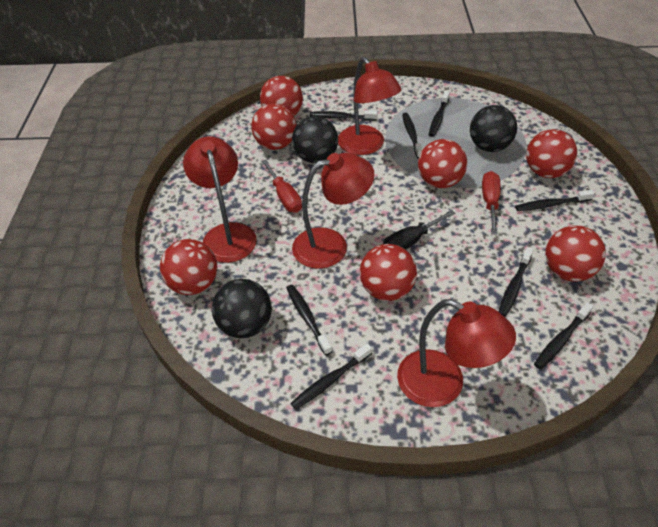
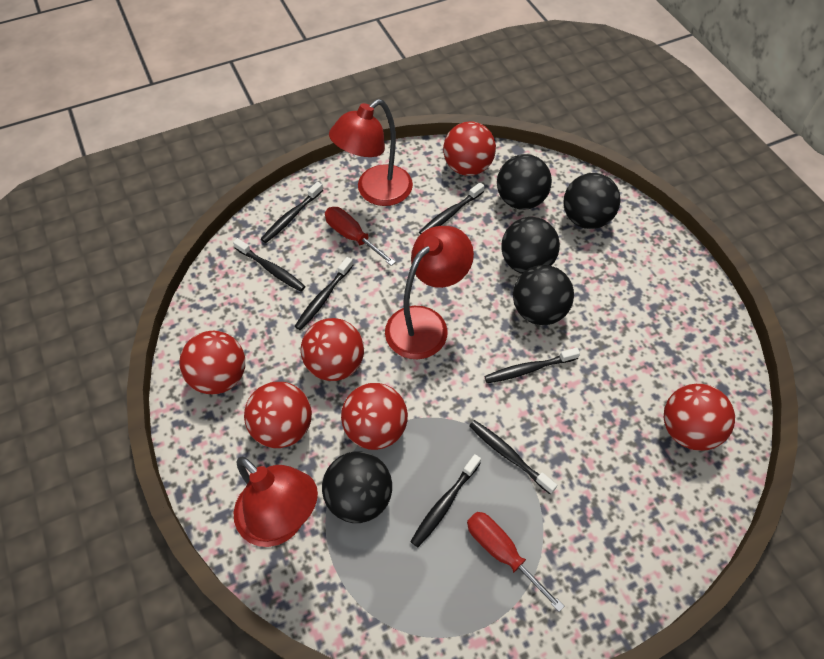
black ball: [212,279,272,338] [292,116,338,163] [470,105,517,152] = 3 -> [322,451,392,523] [497,154,552,210] [501,217,560,274] [513,265,574,325] [563,173,621,229] = 5
black screwdriver: [383,210,455,250] = 1 -> none = 0
black toothbrush: [287,285,332,355] [291,344,372,410] [310,110,378,121] [402,113,423,159] [429,91,450,137] [499,247,533,317] [515,190,595,211] [534,302,593,369] = 8 -> [233,238,305,292] [261,182,323,243] [294,257,353,330] [410,454,481,547] [419,182,484,235] [469,420,557,494] [484,348,580,383] = 7
red ball: [160,239,217,295] [251,104,297,150] [260,76,303,116] [360,244,417,301] [418,139,467,188] [526,129,577,178] [545,225,606,282] = 7 -> [179,331,245,394] [244,382,312,448] [301,318,364,381] [341,383,408,450] [443,121,496,176] [664,384,735,451] = 6
red lamp: [183,136,257,263] [292,153,374,269] [338,57,402,155] [397,299,516,407] = 4 -> [234,457,318,547] [329,99,413,206] [385,226,474,359] = 3

